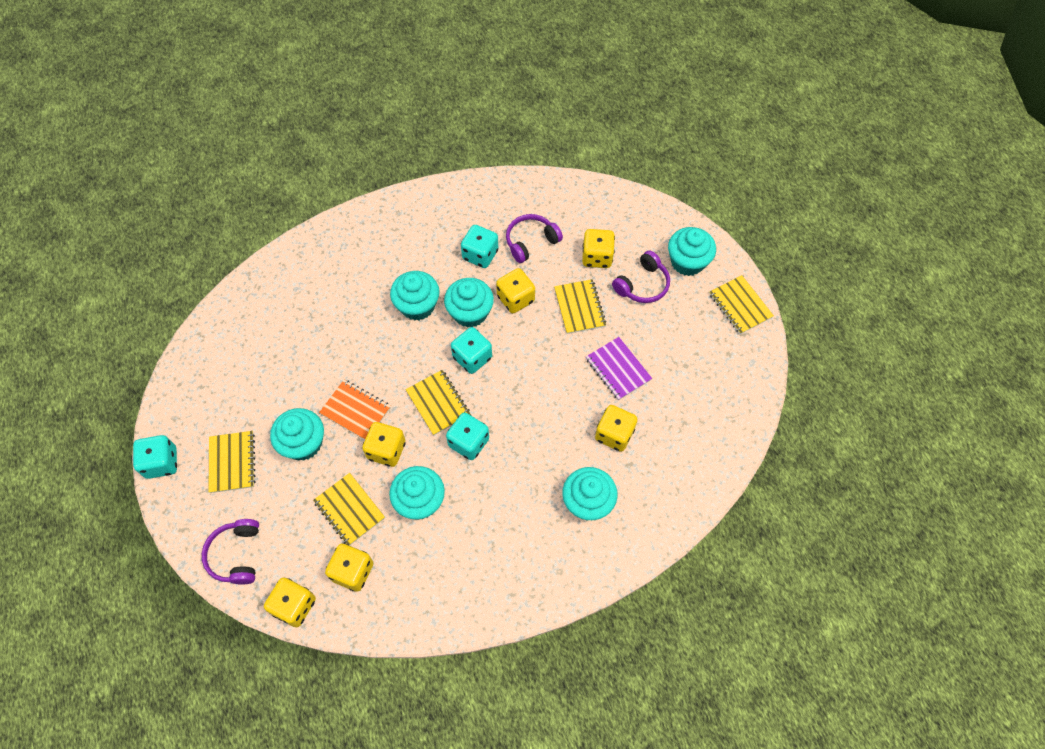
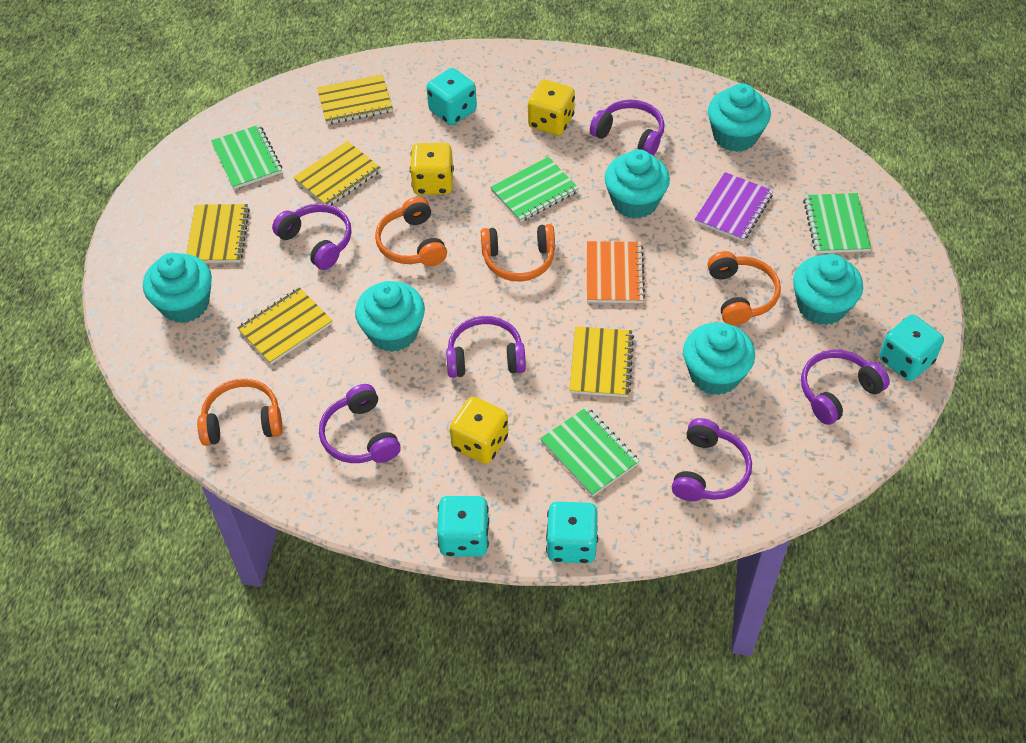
green notebook: none = 0 -> [211,125,282,189] [490,157,579,222] [540,407,640,496] [803,193,871,253] = 4
orange headphones: none = 0 -> [197,379,283,446] [375,197,447,266] [481,224,555,281] [708,251,781,326] = 4
purple headphones: [202,519,259,585] [506,214,563,263] [612,250,670,303] = 3 -> [272,203,352,270] [319,384,401,463] [446,316,526,378] [590,100,664,156] [672,418,752,501] [801,350,890,425] = 6
yellow dice: [264,578,316,627] [325,544,373,592] [362,422,406,467] [496,268,535,313] [582,229,615,268] [595,405,637,452] = 6 -> [410,143,454,195] [450,397,508,464] [528,80,575,136] = 3

